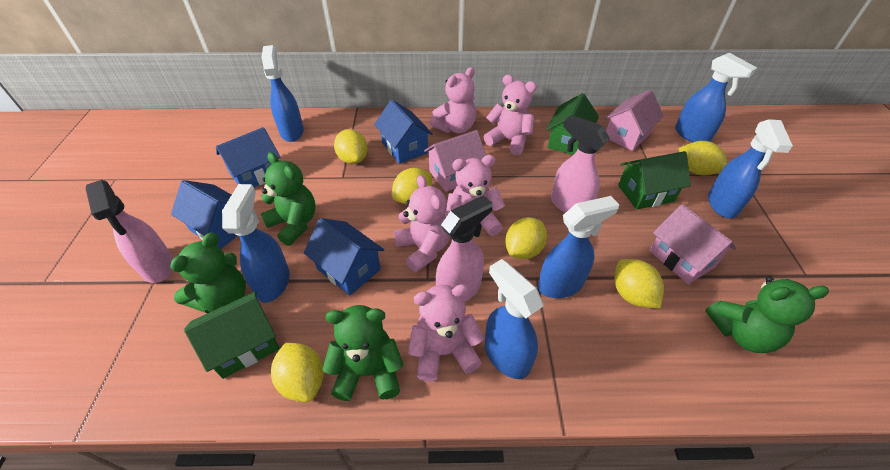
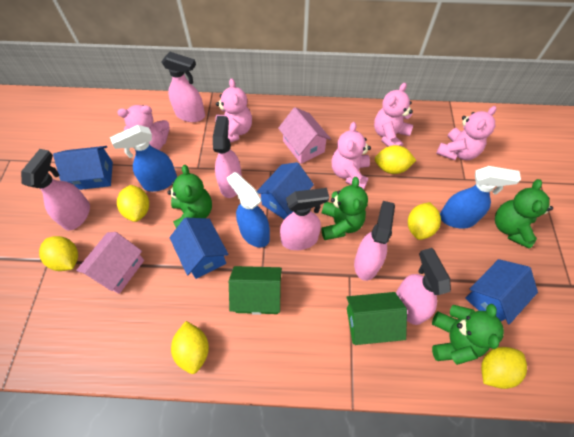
blue spray bottle: [222,184,290,303] [262,45,304,142] [485,259,543,379] [538,196,619,298] [675,53,757,142] [708,119,793,218] = 6 -> [110,125,177,192] [227,172,270,248] [440,166,521,229] = 3
green house: [184,291,279,379] [546,93,599,155] [618,151,691,210] = 3 -> [229,266,282,315] [346,292,407,345] = 2
pink house: [424,130,486,192] [605,90,664,151] [650,204,736,284] = 3 -> [76,232,144,294] [278,107,331,164] = 2
pink spray bottle: [86,180,173,283] [436,195,493,302] [551,115,610,213] = 3 -> [21,149,90,230] [161,52,205,122] [213,116,242,198] [280,188,329,250] [354,201,395,281] [396,248,451,325] = 6

